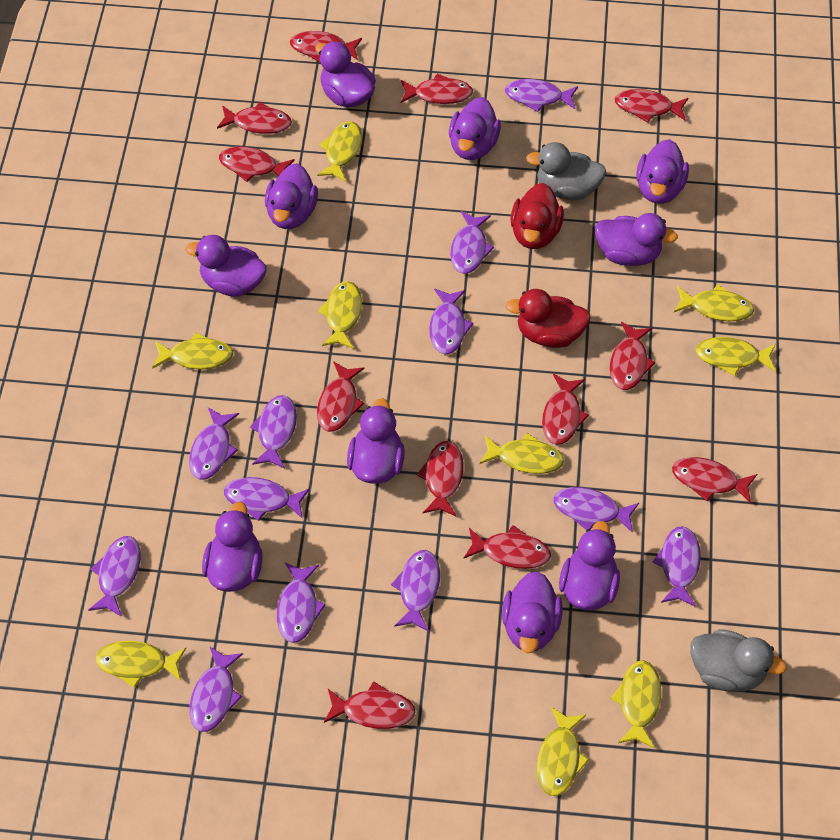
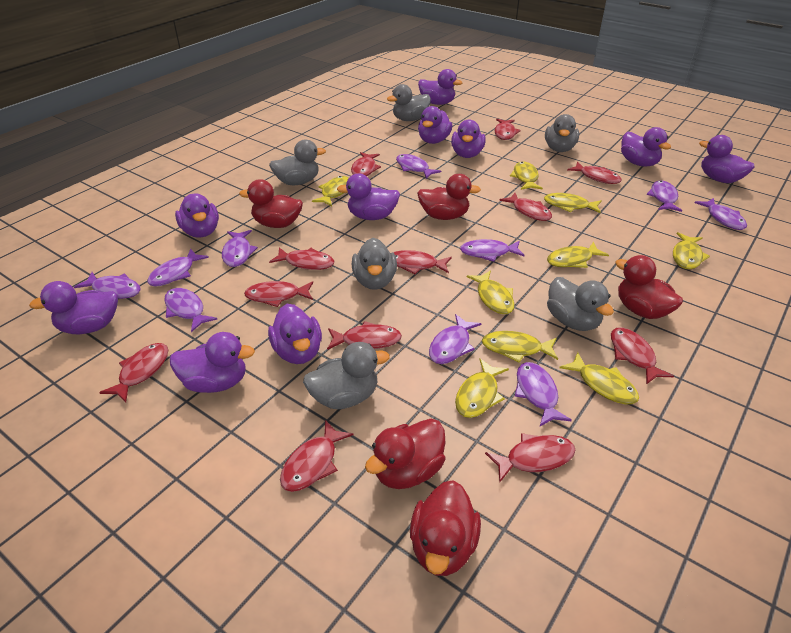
grey duck: [526,142,606,200] [690,629,787,692] = 2 -> [269,139,326,185] [303,342,390,409] [352,238,397,290] [387,84,431,121] [545,114,579,152] [547,277,614,331] = 6
purple fish: [88,536,141,617] [189,407,239,480] [189,646,243,732] [224,477,310,521] [250,395,297,469] [277,563,326,643] [391,550,440,632] [429,288,473,355] [450,211,494,274] [505,79,578,112] [553,487,639,533] [653,526,701,607] = 12 -> [74,272,141,299] [147,248,209,287] [164,288,217,332] [222,230,258,267] [396,154,441,179] [429,314,481,364] [460,239,524,262] [515,362,572,427] [647,180,682,212] [694,198,747,230] = 10
red duck: [505,289,591,348] [511,183,564,249] = 2 -> [239,179,303,228] [365,419,446,489] [410,480,481,576] [417,174,481,220] [615,255,683,319] = 5

